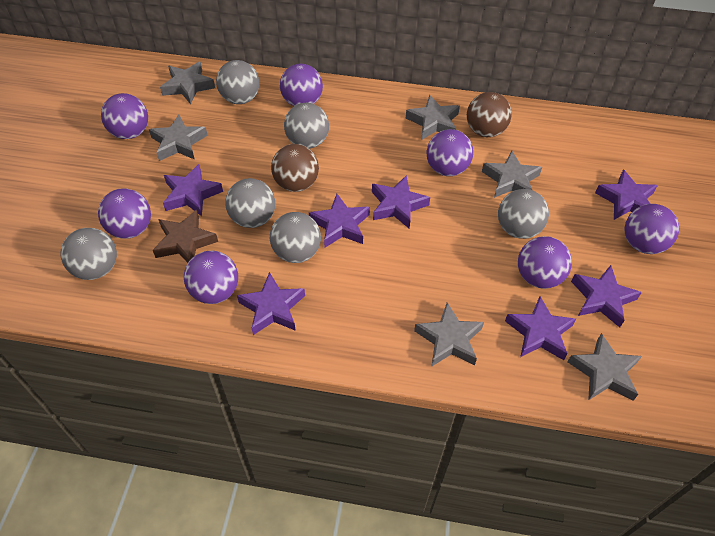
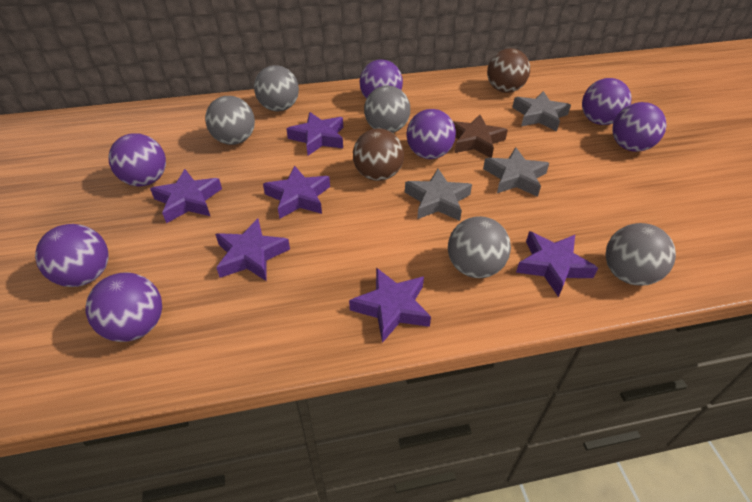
grey ball: [60,228,117,280] [216,60,259,104] [225,178,275,228] [270,212,321,263] [284,103,329,149] [498,189,549,239] = 6 -> [205,96,255,145] [254,65,299,112] [364,85,410,133] [448,216,511,278] [605,223,676,286] = 5
grey star: [149,115,208,161] [160,61,215,104] [406,95,460,139] [414,303,484,367] [482,151,542,198] [567,333,642,401] = 6 -> [405,169,472,221] [483,147,549,197] [512,91,571,131] = 3
purple star: [163,164,223,216] [237,272,305,335] [309,194,370,248] [372,175,430,229] [505,296,576,360] [571,265,642,328] [595,169,658,220] = 7 -> [150,169,222,223] [215,218,290,281] [263,166,330,219] [287,112,343,155] [349,268,431,343] [516,231,598,297] = 6

